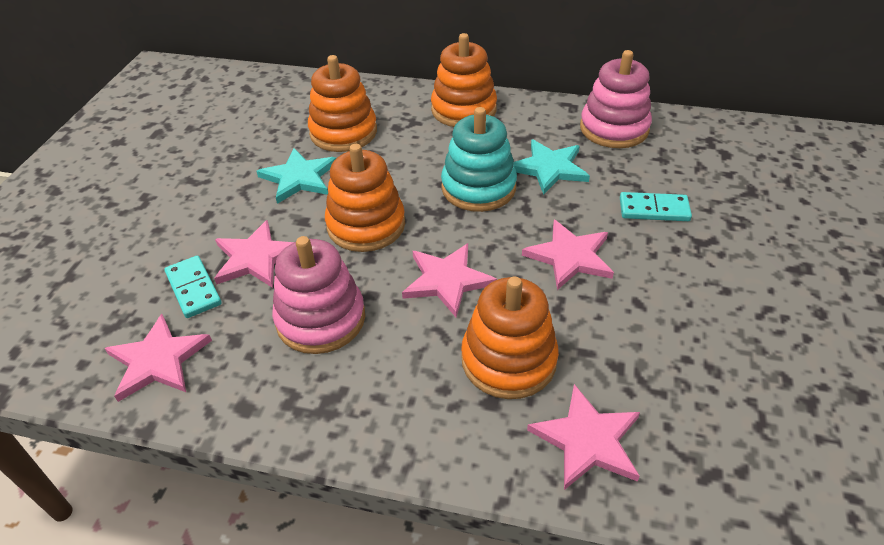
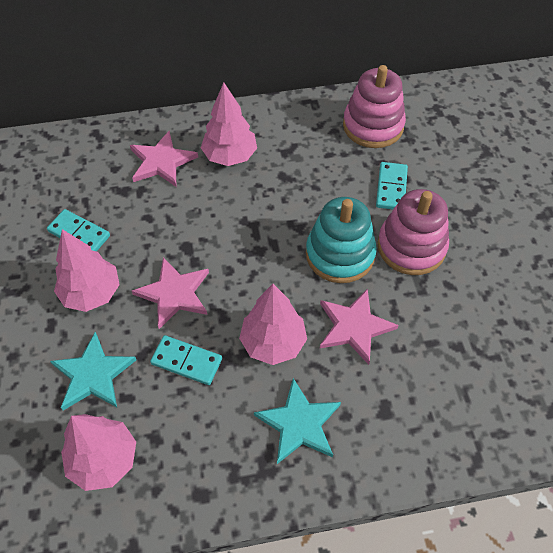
orange stacking toy: [308,55,377,152] [325,144,405,252] [431,33,497,127] [461,277,559,399] = 4 -> none = 0
pink star: [104,314,212,402] [214,220,294,288] [402,243,497,317] [522,220,614,290] [527,384,640,490] = 5 -> [130,131,198,187] [132,257,209,329] [320,289,399,365] = 3
pink tree: none = 0 -> [54,229,120,312] [61,414,136,491] [201,83,257,166] [239,284,307,365] = 4
turquoise domino: [164,256,222,318] [620,192,692,221] = 2 -> [47,209,110,252] [150,335,222,385] [376,162,408,210] = 3

